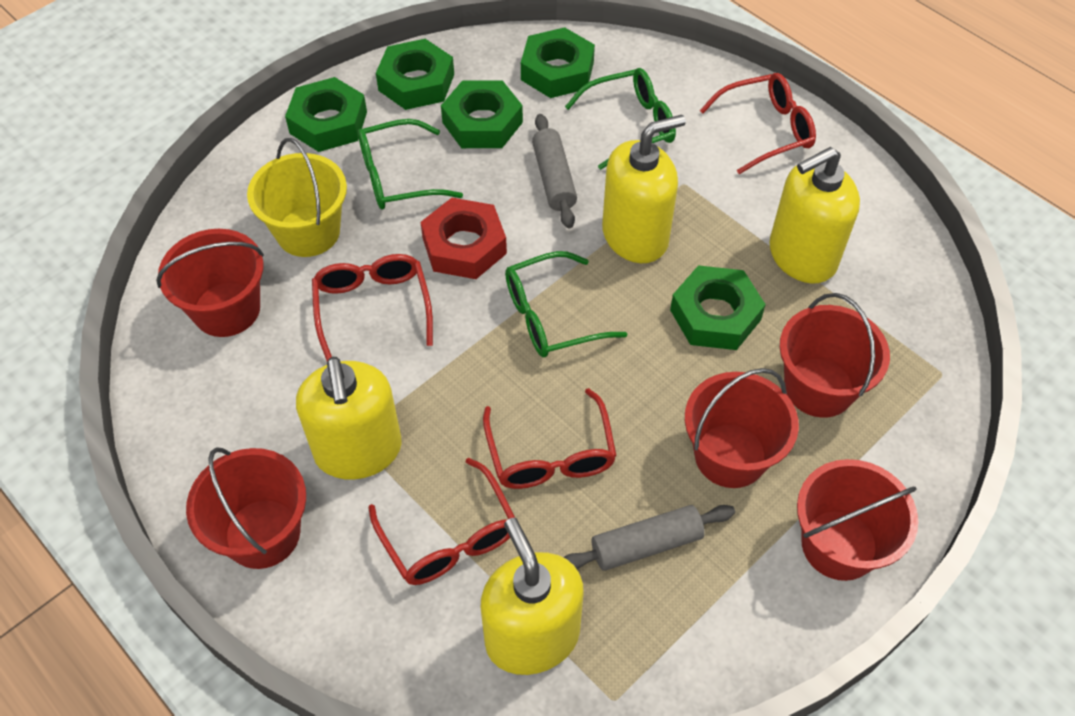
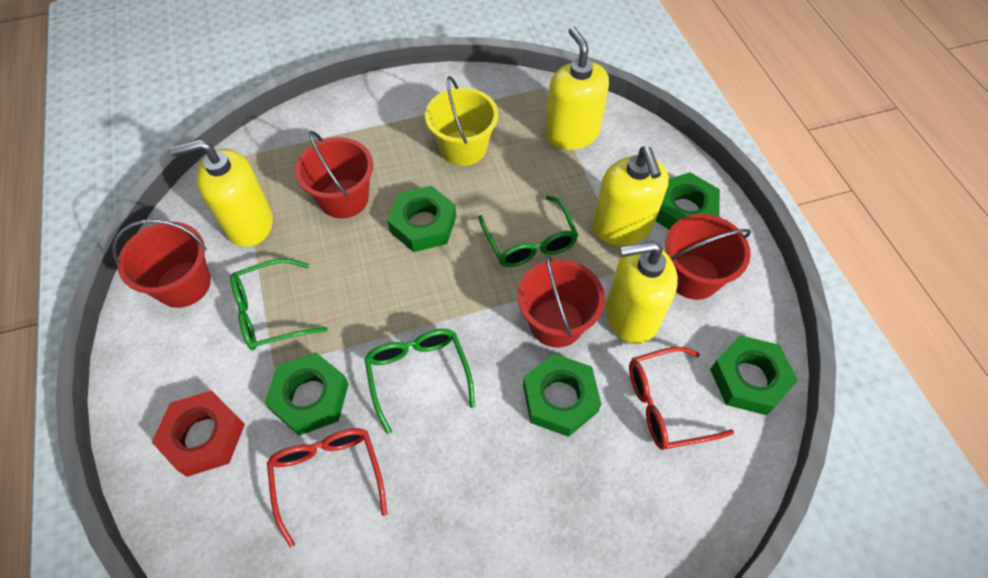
grey rolling pin: [532,114,577,228] [563,505,735,571] = 2 -> none = 0
red bucket: [156,229,264,337] [186,447,306,569] [685,368,799,488] [780,293,890,418] [797,459,918,581] = 5 -> [112,219,211,308] [295,131,373,219] [517,253,605,348] [665,214,751,300] = 4
red glasses: [312,254,433,361] [368,458,515,585] [483,388,617,489] [700,73,816,174] = 4 -> [267,428,387,548] [629,347,734,450] = 2

